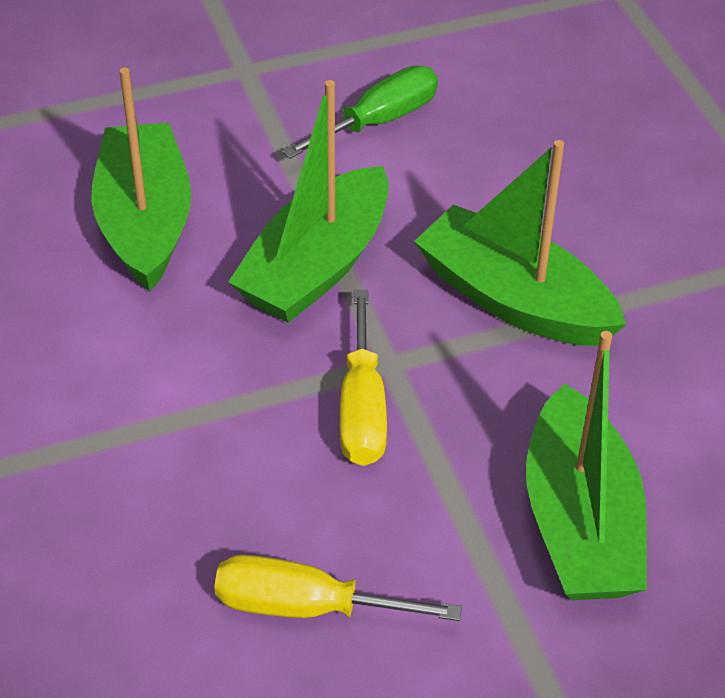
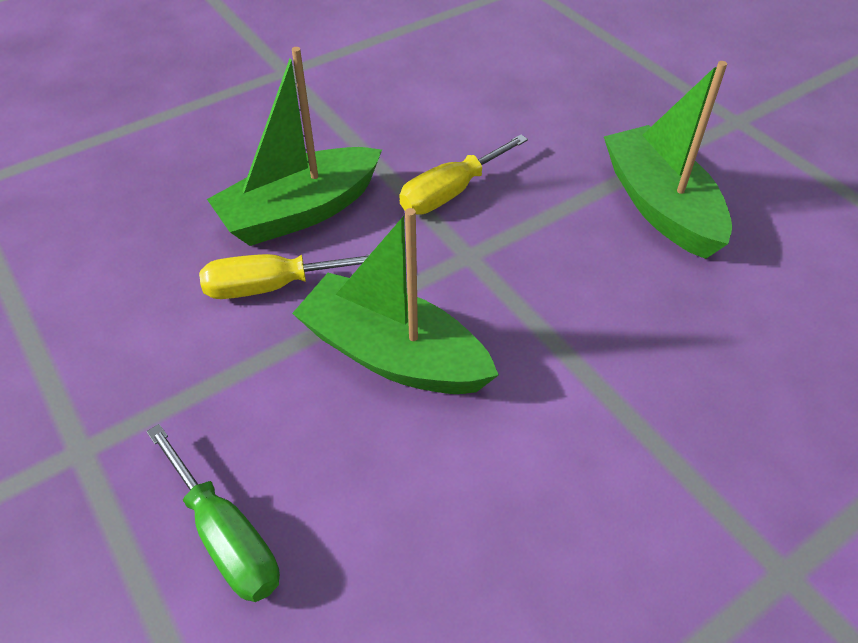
green boat: [91,68,191,292] [228,80,389,323] [414,140,627,346] [526,331,647,600] = 4 -> [207,47,382,246] [292,208,499,394] [604,61,732,259] = 3

